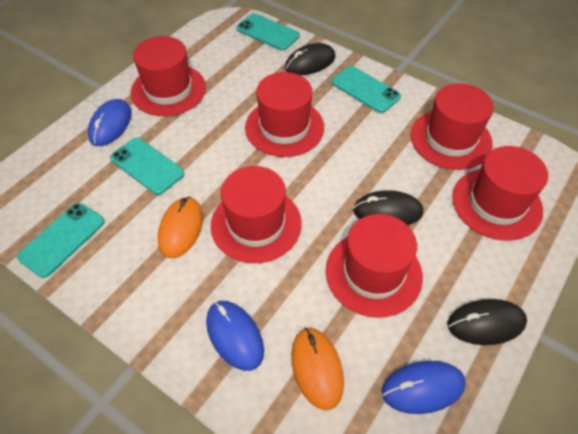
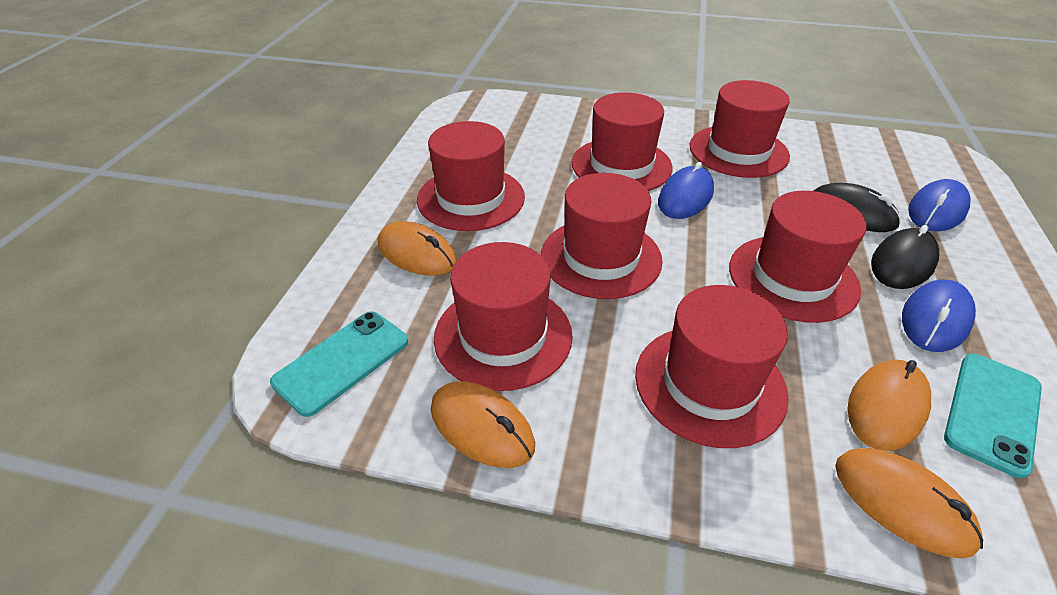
black mouse: [285,43,335,75] [353,190,423,225] [448,299,527,345] = 3 -> [813,183,901,232] [871,225,939,289] = 2
orange mouse: [157,196,203,258] [291,328,344,410] = 2 -> [378,221,457,276] [431,381,535,468] [835,448,983,559] [847,360,931,451] = 4
red hat: [131,36,206,116] [211,166,302,263] [245,72,324,157] [326,214,423,318] [410,83,493,170] [452,146,548,241] = 6 -> [417,121,525,231] [434,242,573,391] [541,173,663,299] [572,92,673,191] [635,285,789,448] [690,80,790,178] [729,191,867,323] = 7
turquoise phone: [17,203,105,278] [110,138,184,195] [236,13,300,50] [332,66,401,113] = 4 -> [270,311,408,417] [944,354,1042,478] = 2

